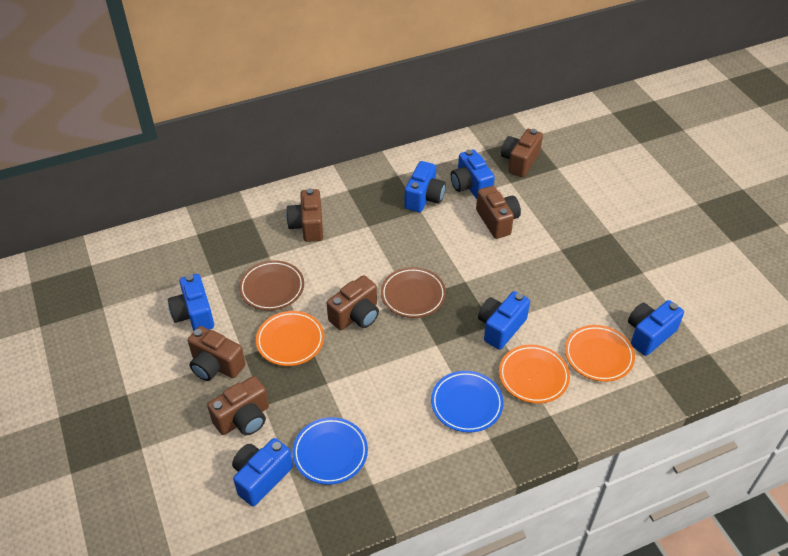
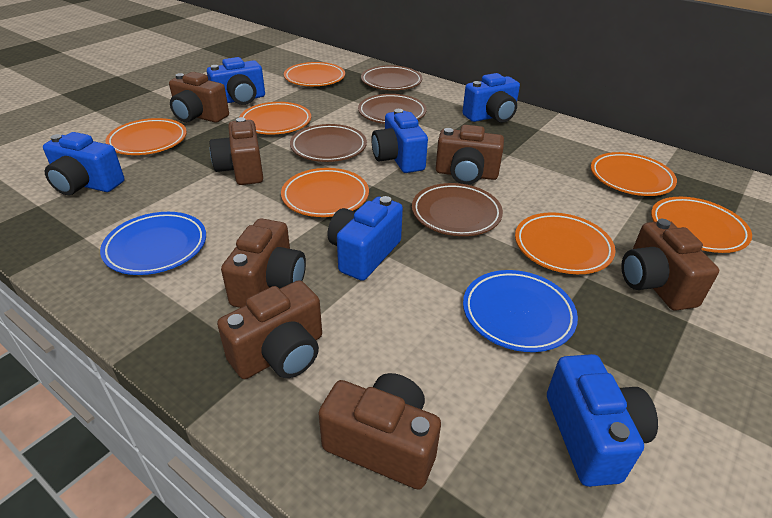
brown camera: [188,326,246,381] [207,376,269,435] [286,188,323,242] [327,275,379,330] [476,186,521,239] [501,129,543,177] = 6 -> [169,72,229,123] [210,117,263,185] [217,280,322,379] [221,218,306,308] [318,373,441,490] [436,125,504,185] [621,219,719,311] = 7
brown plate: [239,260,304,311] [381,267,446,318] = 2 -> [290,124,367,162] [358,94,427,124] [361,65,422,90] [412,183,503,236] = 4
orange plate: [256,311,324,366] [499,345,570,404] [565,325,635,382] = 3 -> [106,118,187,155] [239,102,311,135] [281,168,369,217] [284,62,345,86] [515,213,615,274] [591,152,677,196] [651,197,752,253] = 7

